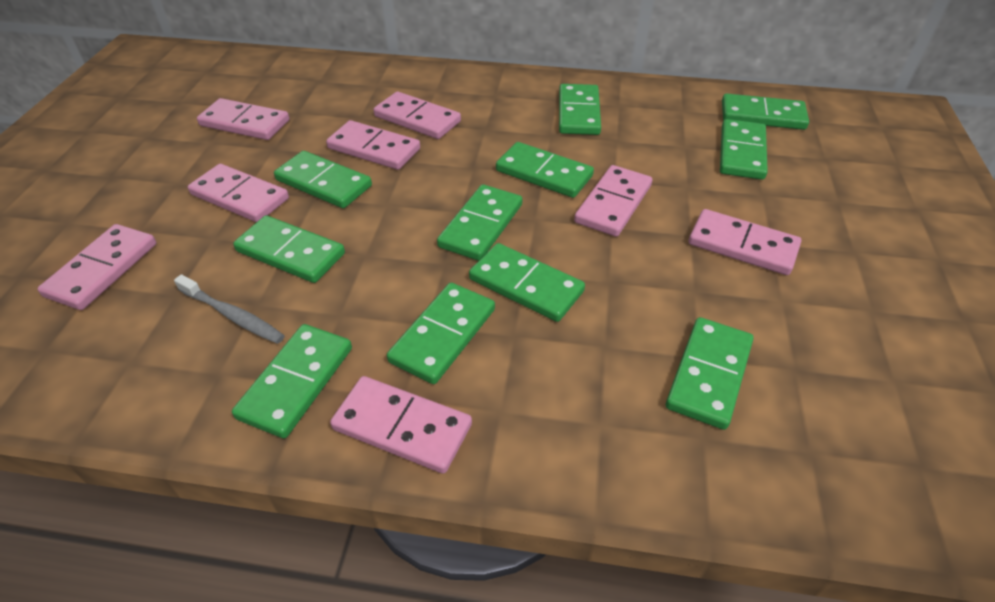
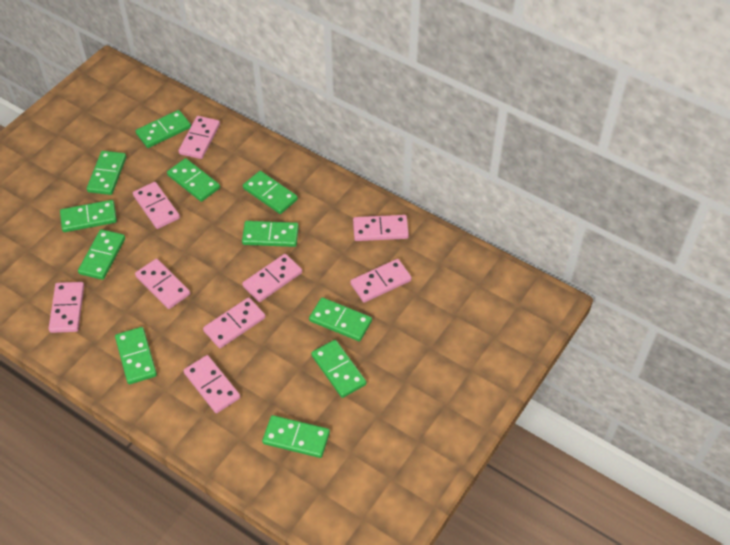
grey toothbrush: [174,274,285,344] = 1 -> none = 0
pink domino: [37,224,156,310] [188,164,289,222] [197,98,289,140] [326,120,420,170] [330,376,472,474] [374,92,461,139] [574,165,652,237] [689,209,801,275] = 8 -> [49,282,84,333] [133,182,180,229] [135,259,190,309] [179,116,220,159] [184,355,240,413] [203,297,266,348] [242,254,302,302] [350,259,412,303] [353,215,409,241] = 9

